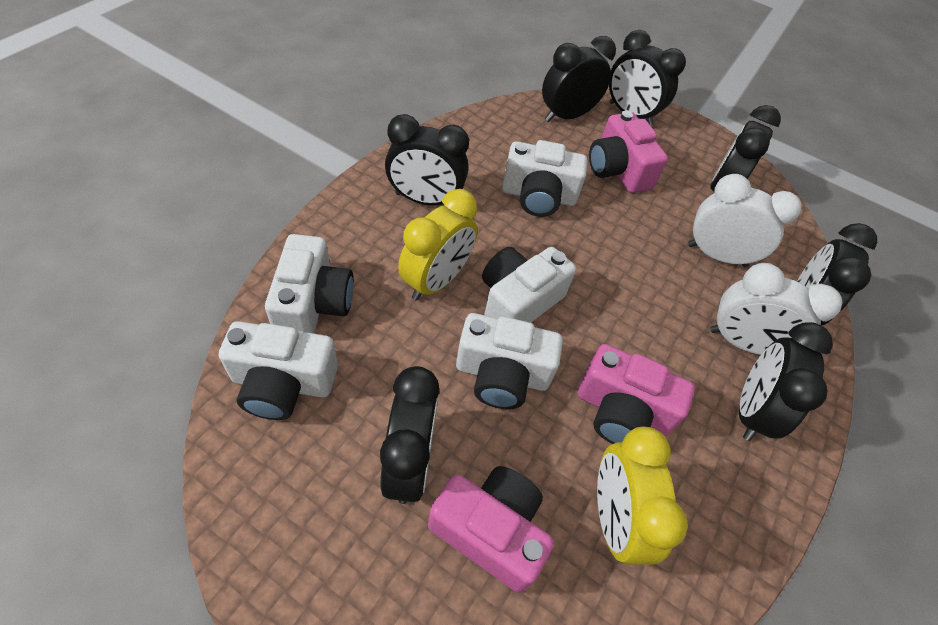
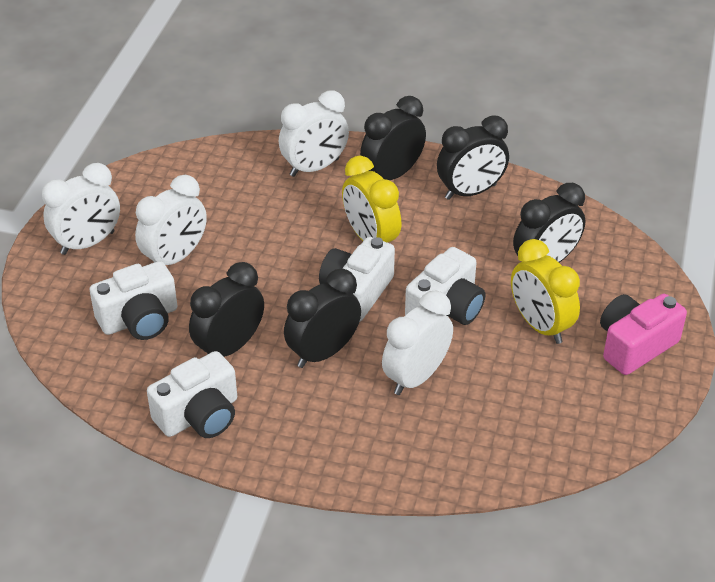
black clock: [380,366,440,504] [385,114,469,205] [542,36,616,122] [609,30,686,126] [710,105,781,191] [739,322,833,441] [797,223,877,326] = 7 -> [189,262,264,357] [284,269,361,368] [360,96,426,180] [437,115,509,200] [513,183,585,263] = 5
pink camera: [428,466,554,593] [578,344,695,444] [589,111,668,193] = 3 -> [600,294,687,375] = 1
white camera: [219,321,338,420] [265,234,354,334] [456,313,563,409] [482,247,576,323] [502,140,587,217] = 5 -> [90,261,177,340] [147,351,237,438] [319,237,395,322] [405,247,485,325] = 4
white clock: [688,174,801,267] [710,263,842,355] = 2 -> [42,163,120,255] [135,175,207,265] [279,90,349,177] [382,291,453,395] = 4

